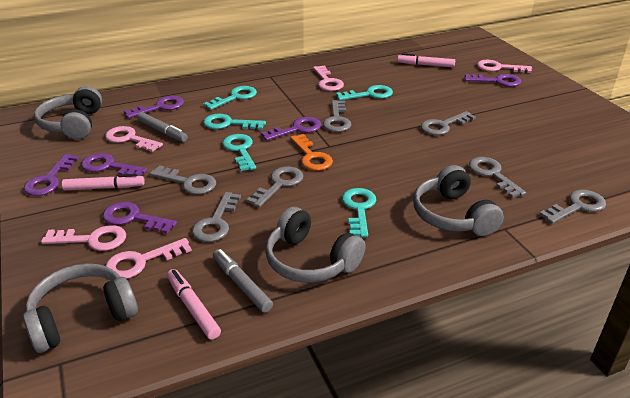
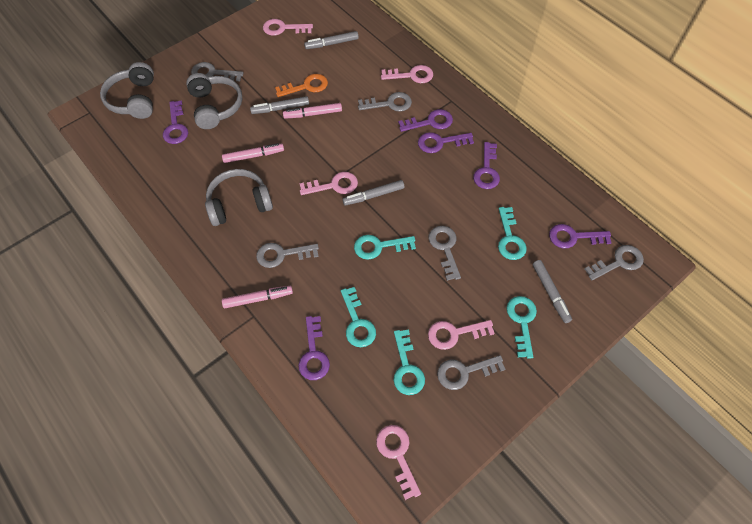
grey headphones: [23,263,138,353] [34,86,102,139] [265,207,366,283] [413,165,504,236] = 4 -> [100,62,154,119] [186,73,242,129] [205,169,273,226] = 3
grey key: [150,165,216,194] [192,192,241,242] [246,166,303,207] [323,100,351,132] [421,111,476,135] [469,157,526,198] [539,190,606,224] = 7 -> [191,62,244,81] [256,243,319,268] [358,92,412,112] [429,226,461,281] [437,355,505,390] [585,245,644,280] = 6
grey marker: [137,112,188,142] [213,249,273,313] = 2 -> [250,96,309,114] [304,31,359,49] [342,180,404,206] [533,260,572,323] = 4

